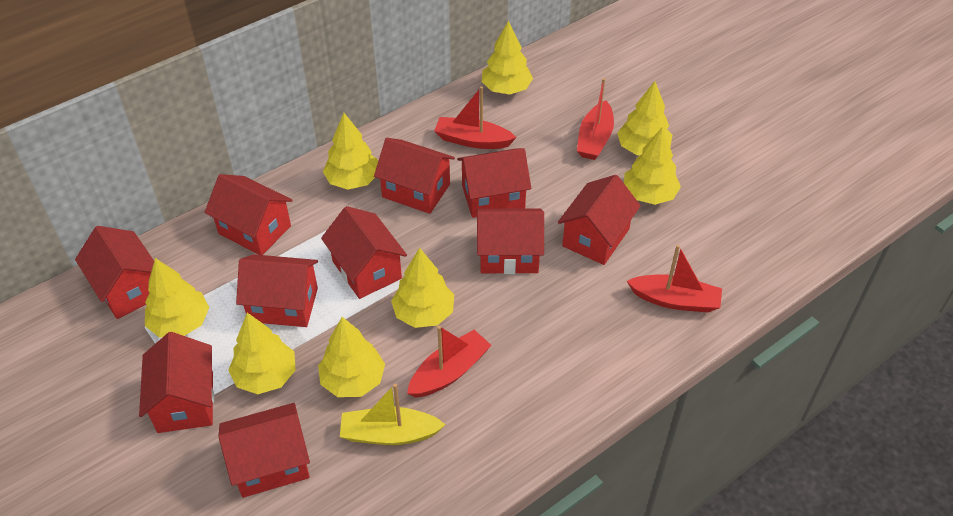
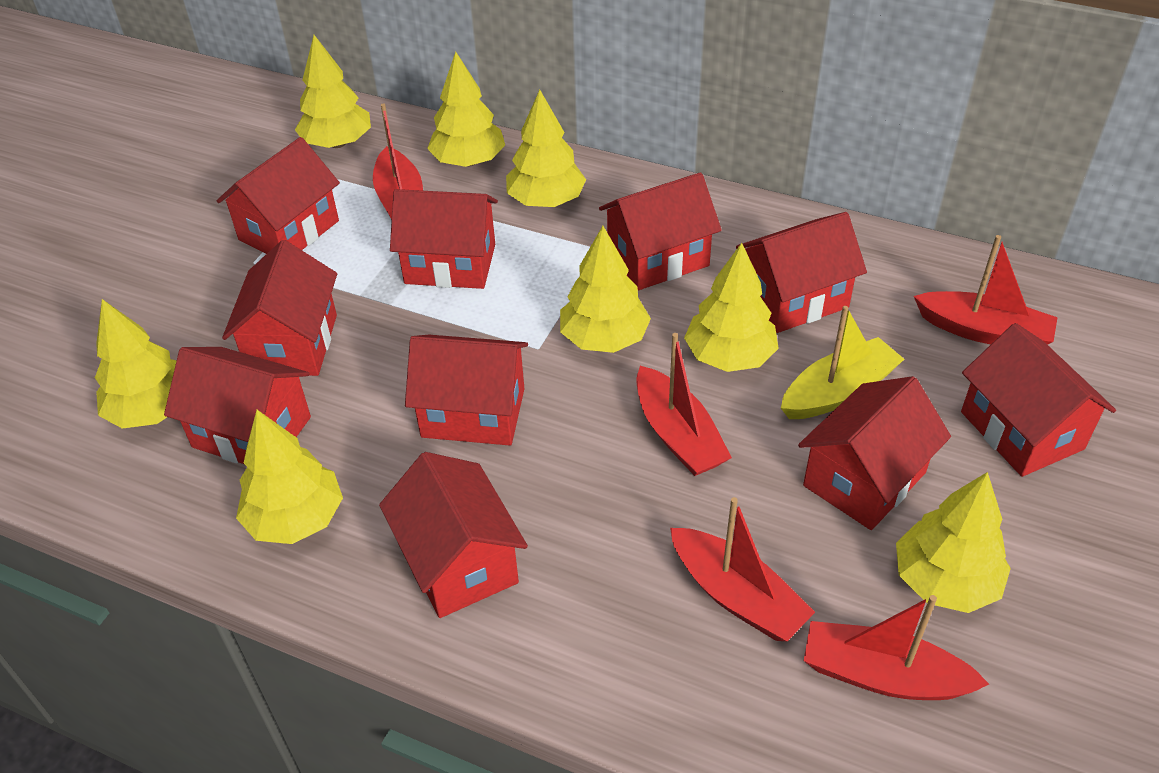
red boat: [407,326,492,398] [434,86,517,149] [577,78,614,160] [627,245,722,313] = 4 -> [373,103,423,219] [636,333,732,476] [670,497,815,641] [804,595,989,700] [914,235,1058,345] = 5

